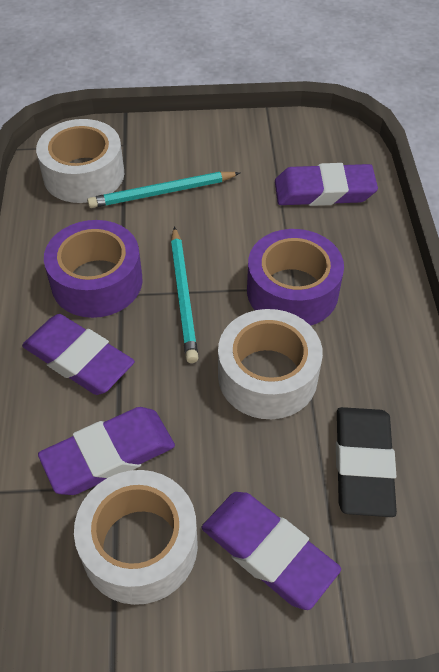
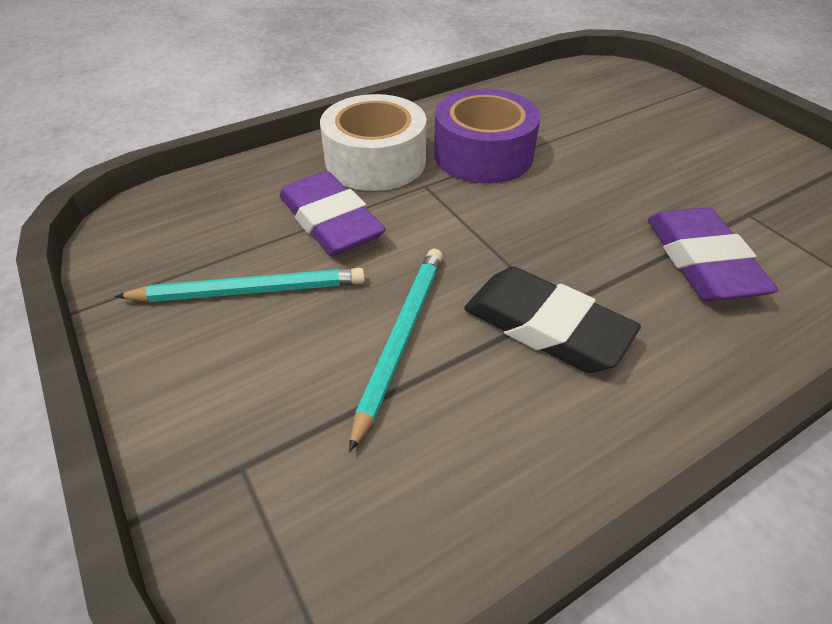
purple eraser: [22,314,135,395] [38,407,175,495] [202,492,341,610] [275,163,378,206] = 4 -> [280,171,386,256] [648,207,778,301] = 2
purple tape: [44,220,142,318] [247,229,344,326] = 2 -> [434,89,540,184] = 1
white tape: [36,119,124,203] [74,470,198,605] [218,309,323,419] = 3 -> [320,94,426,191] = 1

